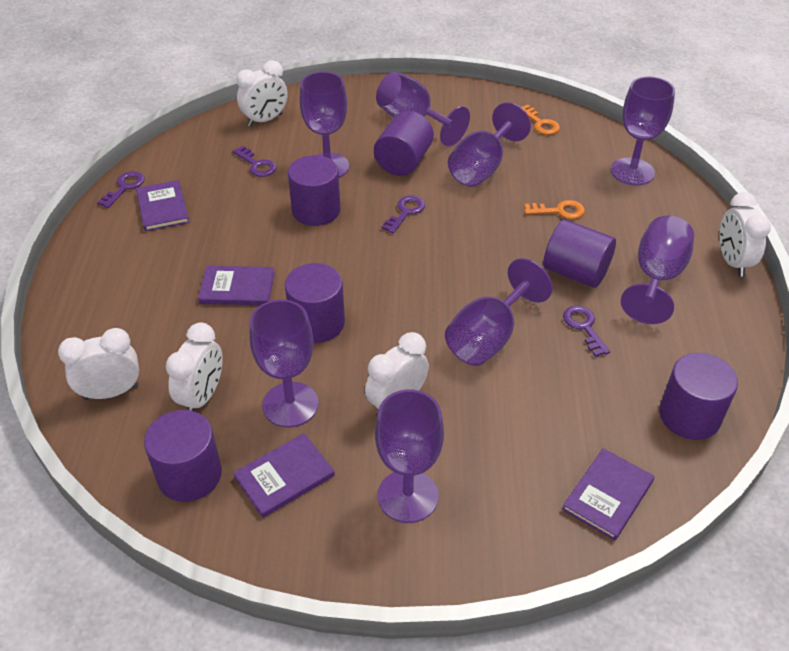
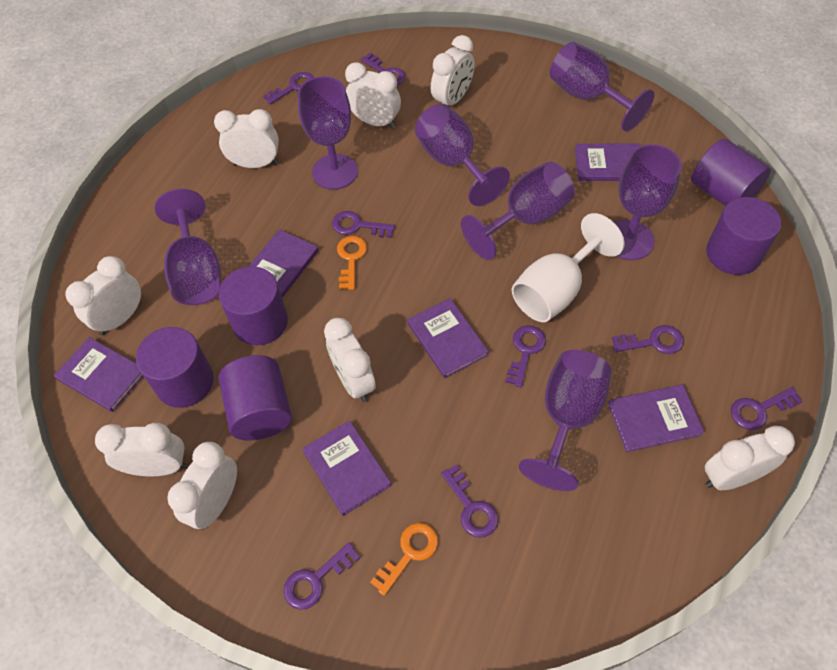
purple book: [136,180,189,231] [198,266,275,305] [233,433,335,518] [562,448,655,541] = 4 -> [54,337,143,412] [248,229,319,298] [302,421,392,516] [407,298,489,378] [575,144,640,181] [608,384,704,452] = 6
purple cylinder: [144,410,222,502] [285,263,345,343] [288,155,341,226] [374,111,434,176] [543,220,616,288] [659,353,738,440] = 6 -> [136,327,214,408] [218,355,292,440] [219,266,288,345] [691,139,771,206] [706,197,781,275] = 5
purple goblet: [249,299,319,427] [300,72,349,178] [375,390,444,523] [376,72,470,147] [445,258,553,366] [448,102,531,187] [611,76,675,185] [621,215,694,324] = 8 -> [155,189,221,305] [297,76,358,190] [415,104,510,206] [461,162,574,260] [519,350,612,491] [550,42,654,131] [614,144,682,260] = 7
purple key: [97,171,145,208] [233,146,276,177] [382,196,425,233] [563,306,610,357] = 4 -> [263,72,314,104] [283,542,360,610] [332,211,395,238] [361,53,406,85] [441,464,498,538] [505,325,546,387] [612,325,684,354] [731,387,803,430] = 8
white clock: [58,328,139,400] [166,323,223,411] [237,60,288,127] [365,332,429,416] [720,192,771,277] = 5 -> [65,256,141,335] [95,423,186,476] [167,442,237,529] [214,109,279,168] [324,318,376,402] [345,62,401,129] [431,35,475,105] [705,426,795,490] = 8
white goblet: none = 0 -> [512,213,625,322] = 1

